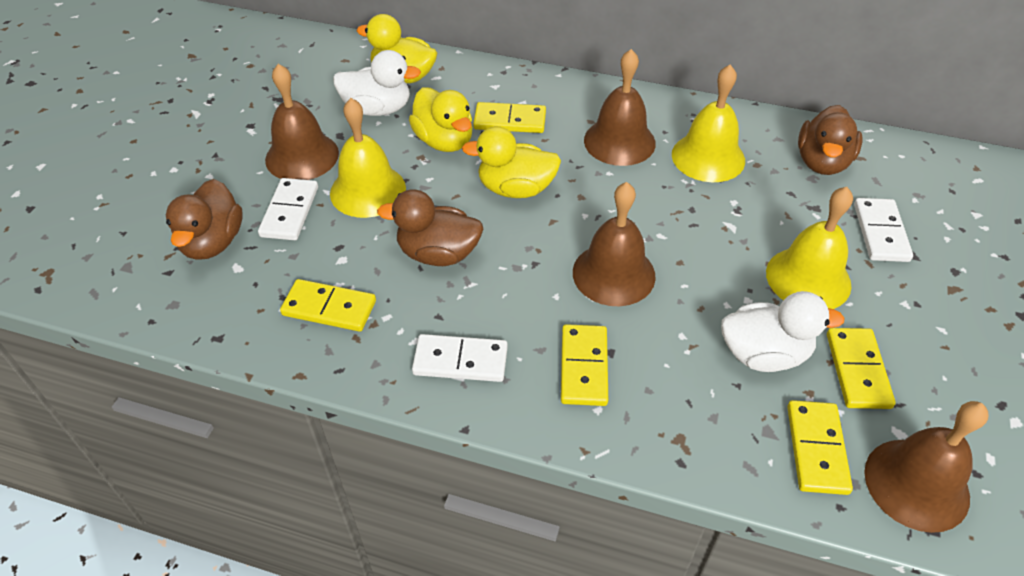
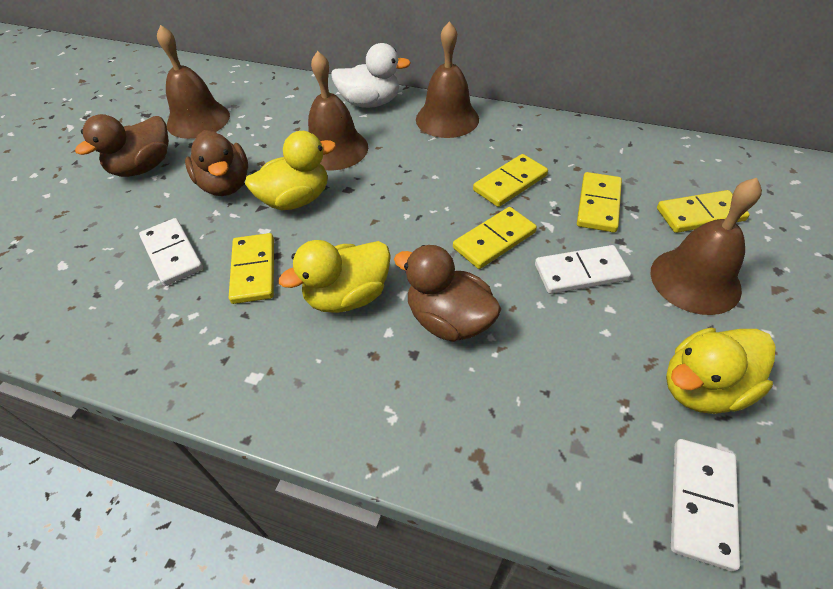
white duck: [333,50,421,116] [721,291,845,372] = 2 -> [331,43,411,108] = 1
yellow bell: [330,98,406,218] [672,65,745,182] [766,187,853,309] = 3 -> none = 0

